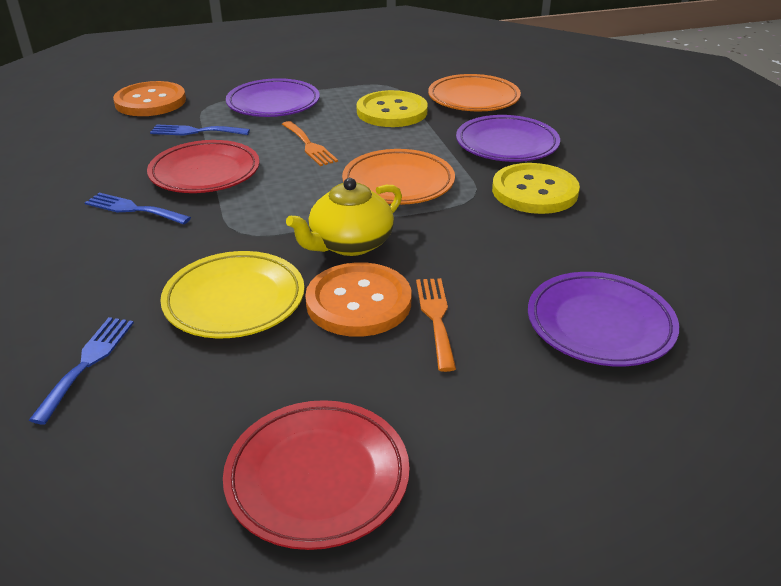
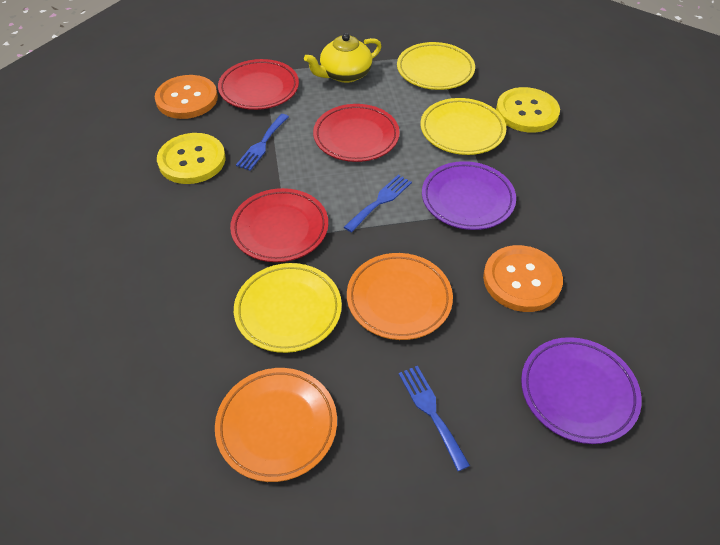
orange fork: [282,121,338,166] [416,278,456,372] = 2 -> none = 0
purple plate: [226,78,320,117] [456,115,560,162] [528,272,679,366] = 3 -> [422,161,516,230] [521,337,642,444] = 2
red plate: [147,140,260,193] [223,400,410,550] = 2 -> [218,59,299,110] [230,188,328,262] [313,104,400,162] = 3
yellow plate: [160,251,304,338] = 1 -> [234,263,342,353] [397,42,475,90] [421,98,506,155] = 3

